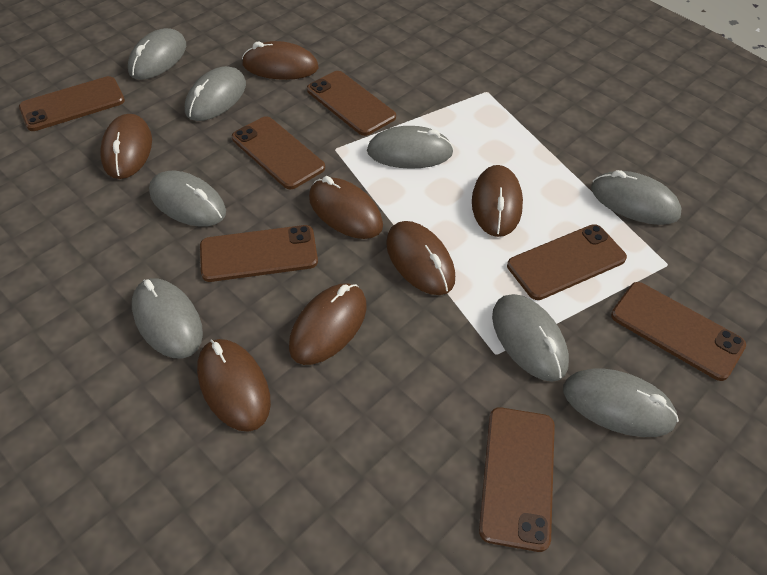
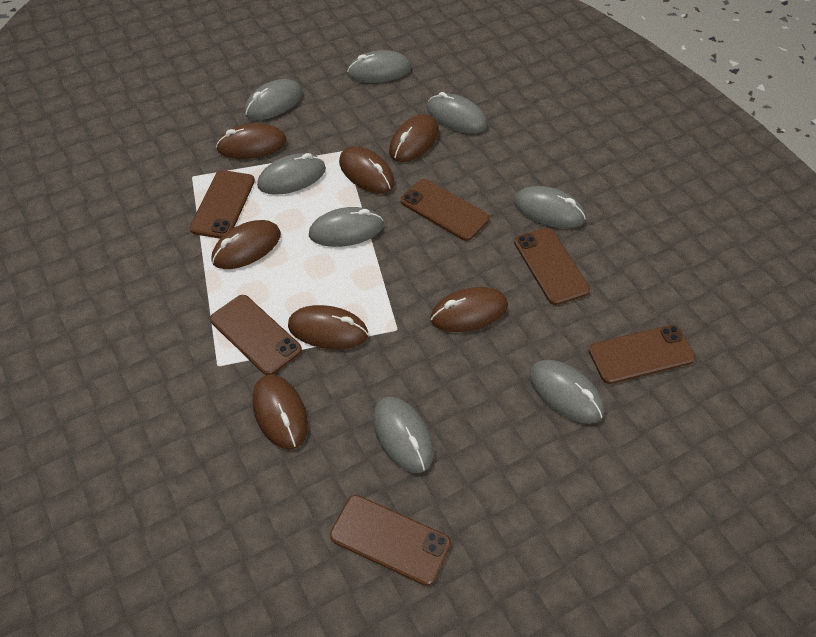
brown phone: [19,76,125,131] [200,225,318,282] [232,116,325,189] [307,71,396,136] [479,407,555,552] [507,224,627,300] [611,282,746,381] = 7 -> [190,170,255,239] [210,295,302,375] [330,495,451,586] [401,179,490,241] [514,228,590,305] [588,325,696,384] = 6

